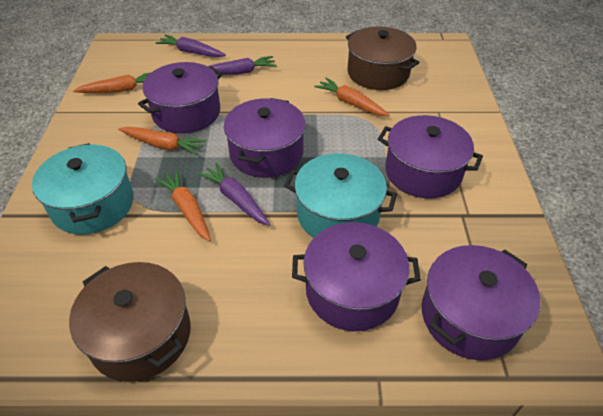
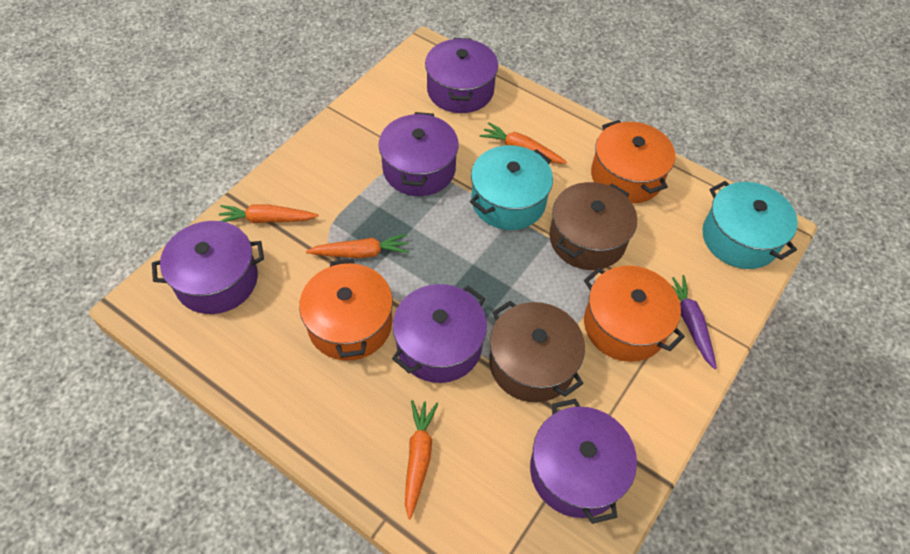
orange pot: none = 0 -> [299,259,393,361] [584,266,685,362] [591,120,675,204] = 3
purple carrot: [156,35,226,57] [198,163,270,226] [207,56,277,75] = 3 -> [671,275,717,369] = 1

